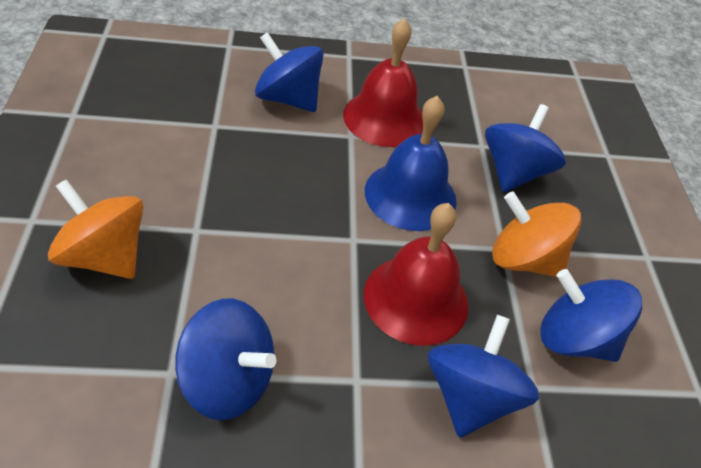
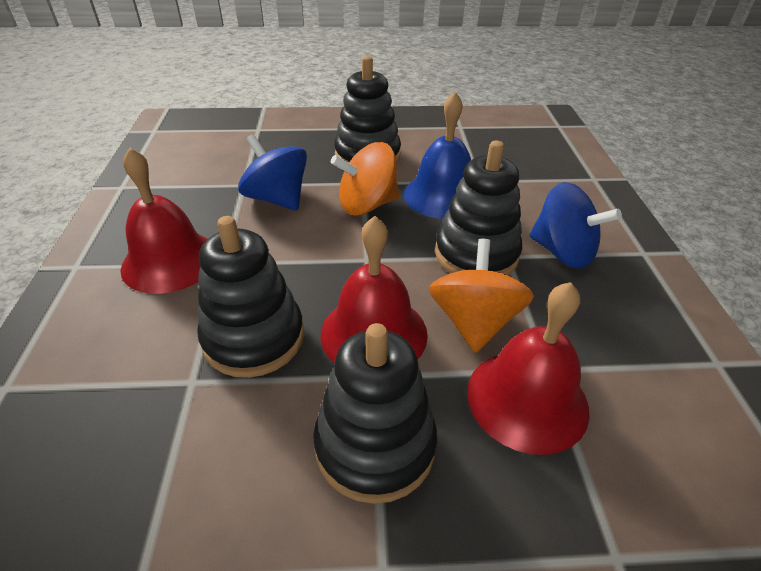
black stacking toy: none = 0 -> [197,216,304,378] [313,323,437,504] [334,56,401,163] [435,140,522,275] = 4
blue spinning top: [175,299,276,420] [255,32,324,112] [428,315,539,438] [485,104,566,192] [540,269,642,362] = 5 -> [238,134,307,211] [529,182,622,269] = 2
red bell: [343,18,423,147] [364,203,468,346] = 2 -> [120,147,208,294] [320,216,428,363] [467,282,589,455] = 3

